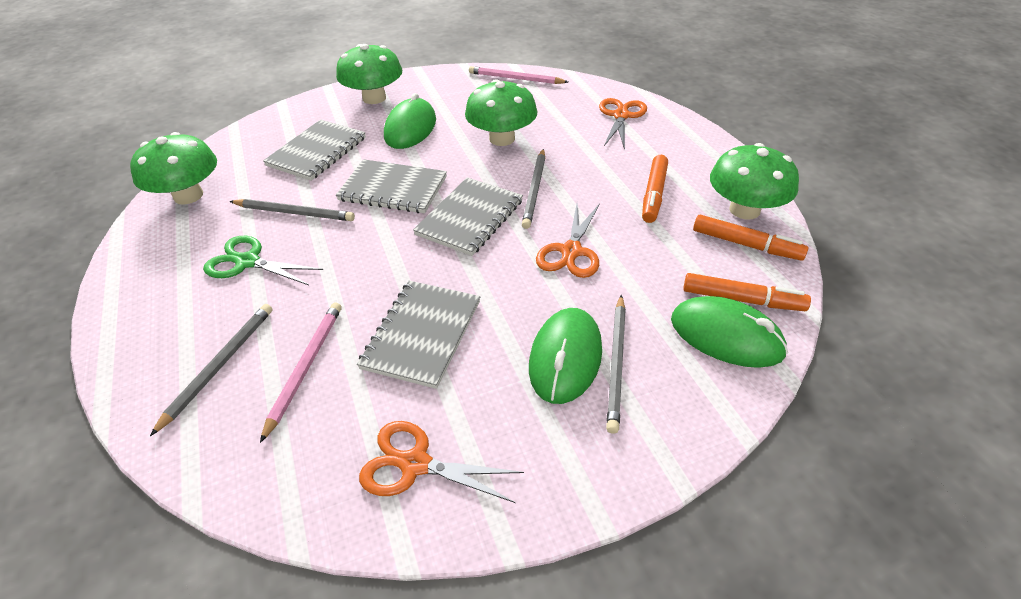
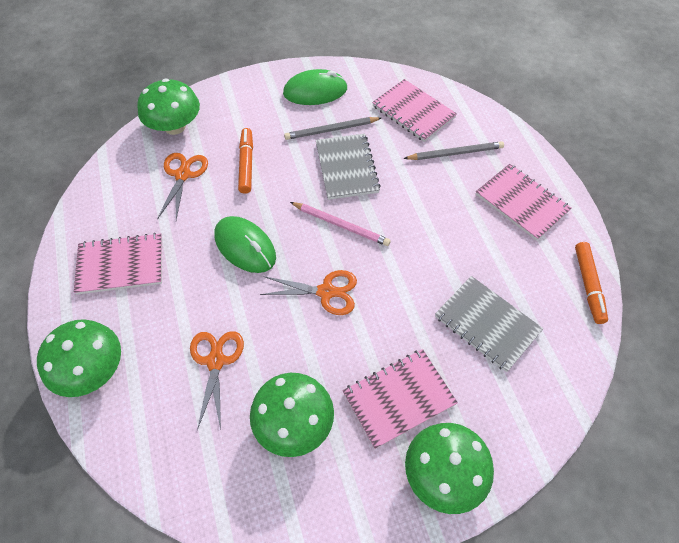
green mouse: [384,93,436,149] [529,308,602,404] [671,296,788,368] = 3 -> [214,216,276,273] [283,69,348,105] = 2
green scissors: [203,236,323,285] = 1 -> none = 0
grey notebook: [263,120,366,181] [336,159,447,213] [357,281,480,389] [413,177,523,256] = 4 -> [316,134,381,200] [435,276,543,372] = 2
grey pencil: [150,304,273,436] [229,199,355,221] [522,149,545,229] [606,295,626,434] = 4 -> [284,117,381,140] [403,141,504,160] = 2
orange marker: [642,155,668,223] [683,273,811,311] [693,215,808,261] = 3 -> [238,128,253,194] [575,242,608,324] = 2
pink notebook: none = 0 -> [74,233,162,295] [343,349,458,449] [372,79,457,142] [476,164,571,241] = 4
pink pencil: [260,302,342,443] [469,66,568,84] = 2 -> [290,202,391,246] = 1

